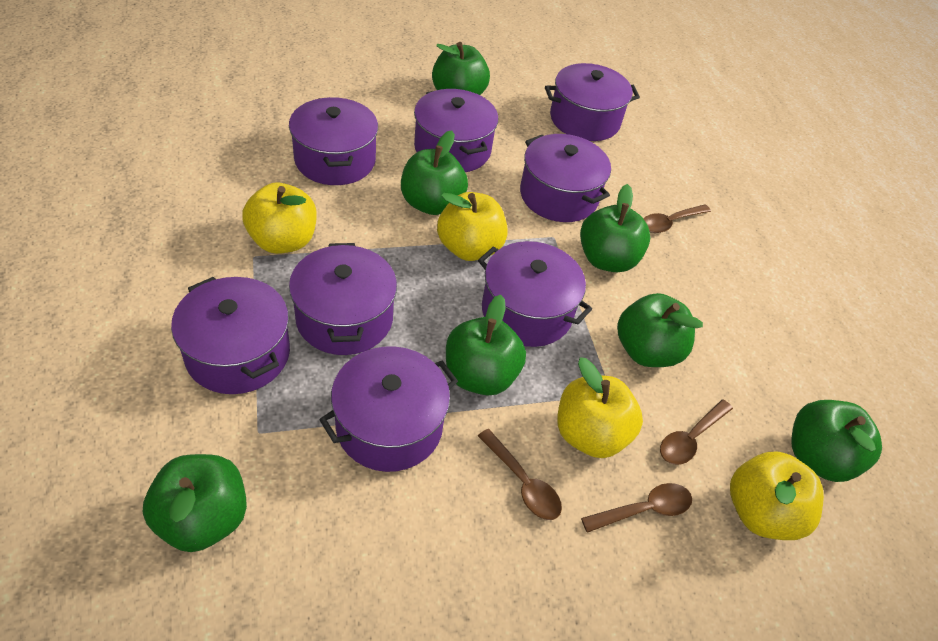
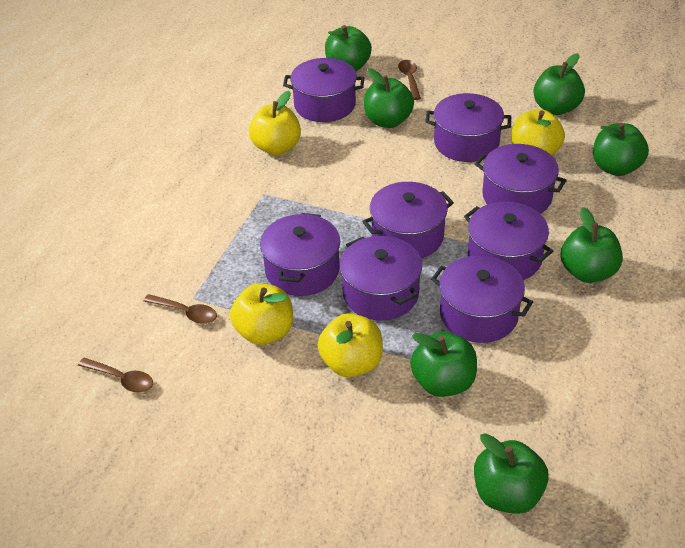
brown spoon: [478,429,562,520] [581,483,692,533] [643,204,711,233] [660,400,733,465] = 4 -> [78,358,153,393] [144,294,217,324] [398,60,421,100] = 3

